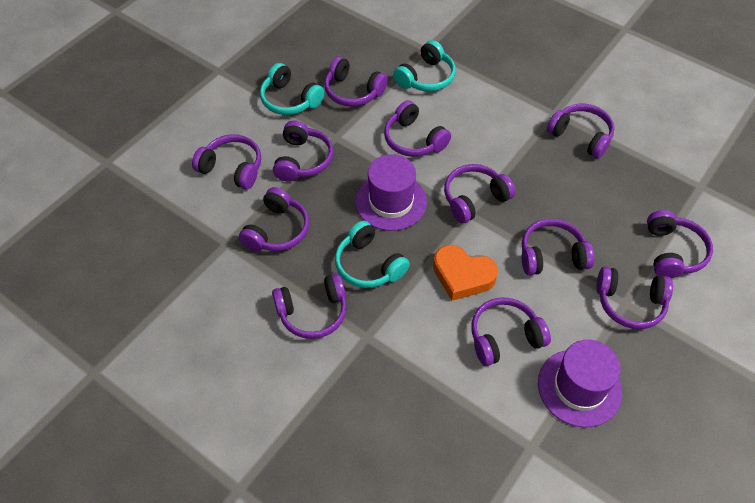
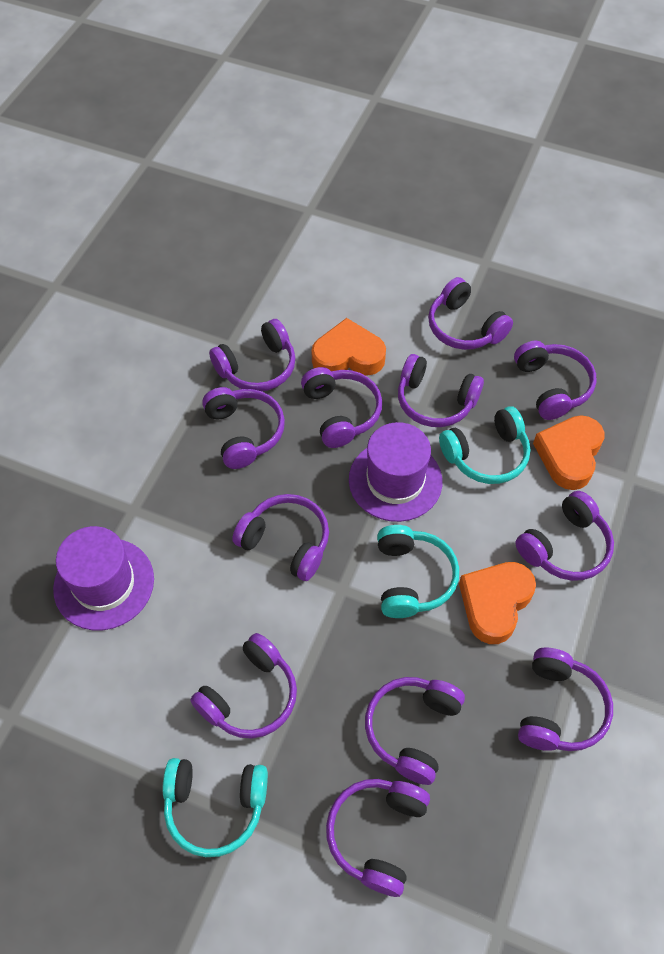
orange heart: [433,245,498,301] = 1 -> [312,318,386,376] [459,562,536,644] [533,415,604,490] = 3

